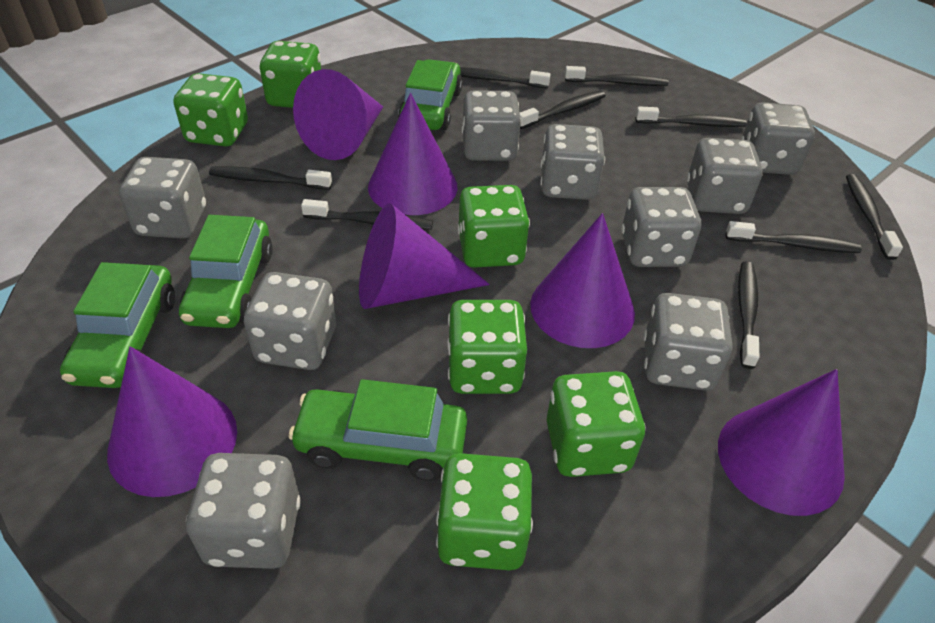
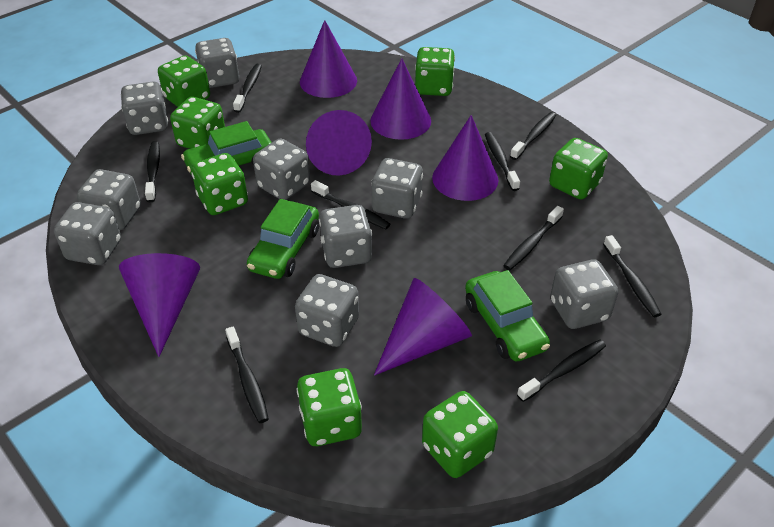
green car: [60,262,175,388] [179,215,273,328] [289,379,467,481] [398,59,463,130] = 4 -> [181,121,272,175] [247,199,319,279] [465,270,550,362] = 3
green dice: [174,73,248,147] [259,41,321,108] [436,453,533,571] [447,300,527,394] [458,185,530,268] [547,371,645,477] = 6 -> [158,55,210,107] [170,97,225,149] [191,153,248,215] [297,368,362,446] [415,47,455,96] [422,391,498,478] [549,138,608,200] = 7

